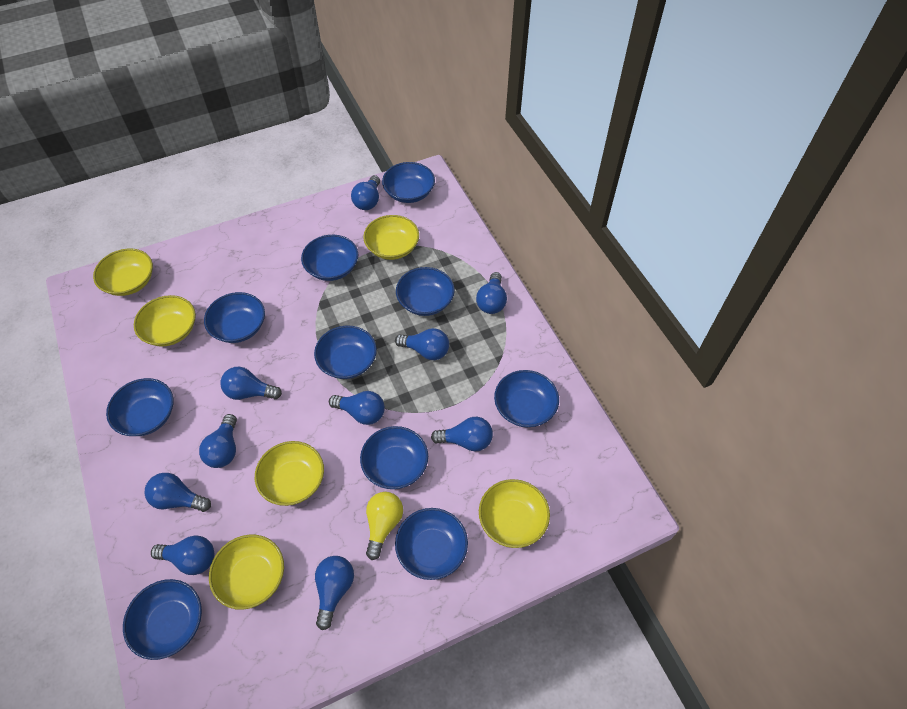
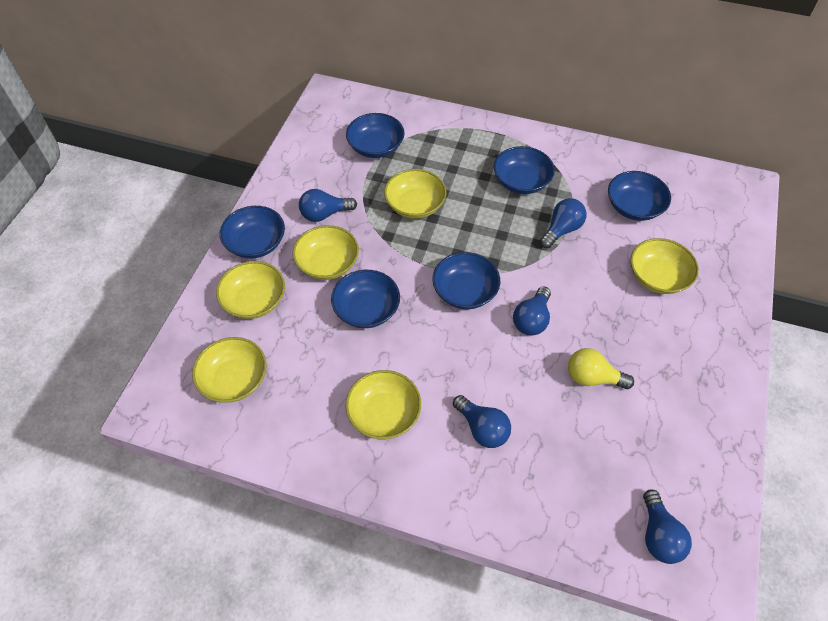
blue bowl: [106,378,174,436] [123,579,202,660] [204,292,265,343] [301,235,358,281] [314,326,377,379] [360,426,428,489] [382,162,435,203] [395,508,468,580] [396,267,455,316] [494,370,559,427] = 10 -> [220,206,285,258] [331,270,400,328] [346,113,404,158] [433,252,500,309] [494,146,555,194] [608,171,671,221] = 6
blue light bulb: [144,473,211,512] [151,536,214,575] [199,414,237,468] [220,367,282,400] [315,556,354,630] [329,391,385,425] [351,175,380,210] [395,328,449,360] [431,417,493,451] [476,272,507,314] = 10 -> [299,189,357,222] [453,395,511,448] [513,286,551,336] [540,198,587,248] [643,489,692,564] = 5

